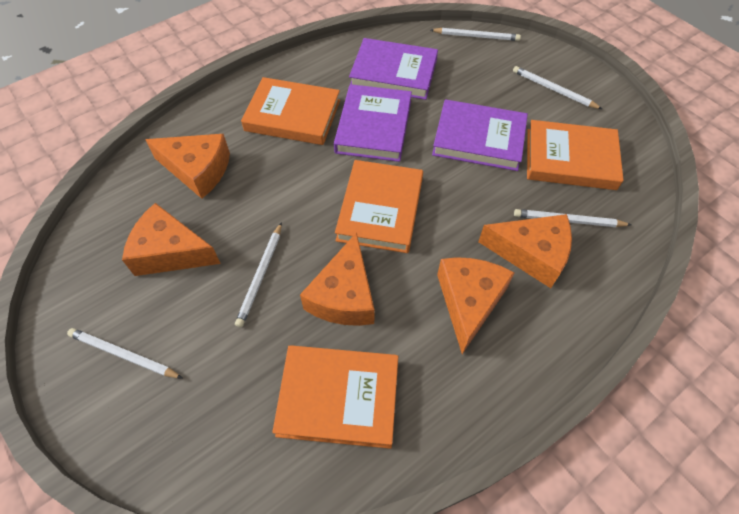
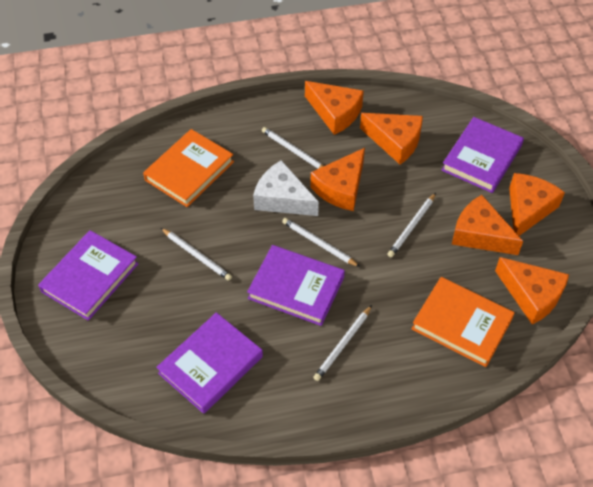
orange book: [241,77,340,145] [272,345,398,449] [335,160,423,253] [527,120,624,190] = 4 -> [143,129,234,207] [412,277,515,367] = 2
orange cheese: [122,203,221,276] [145,134,230,199] [300,232,375,326] [437,257,515,354] [479,214,572,288] = 5 -> [305,81,364,135] [310,148,365,211] [360,113,423,164] [452,195,523,255] [495,257,569,325] [509,173,565,236] = 6
purple book: [334,84,412,162] [349,38,438,100] [432,99,528,171] = 3 -> [38,230,139,321] [156,312,263,414] [247,245,345,326] [441,117,524,193] = 4
white cheese: none = 0 -> [253,160,319,216] = 1

